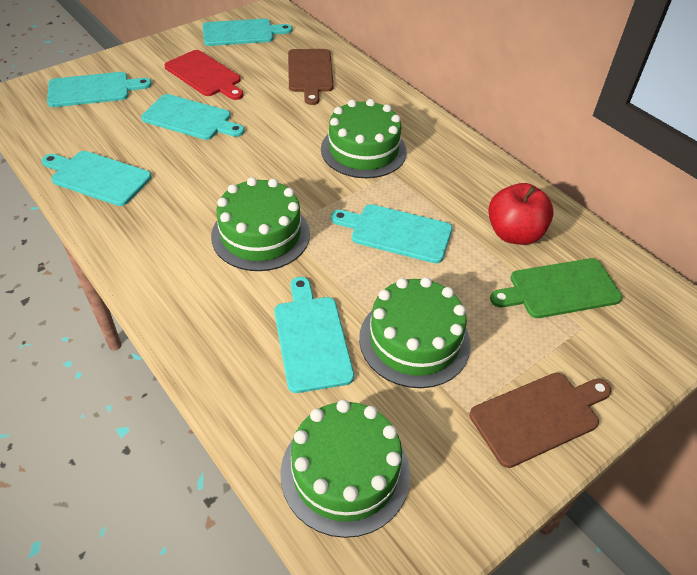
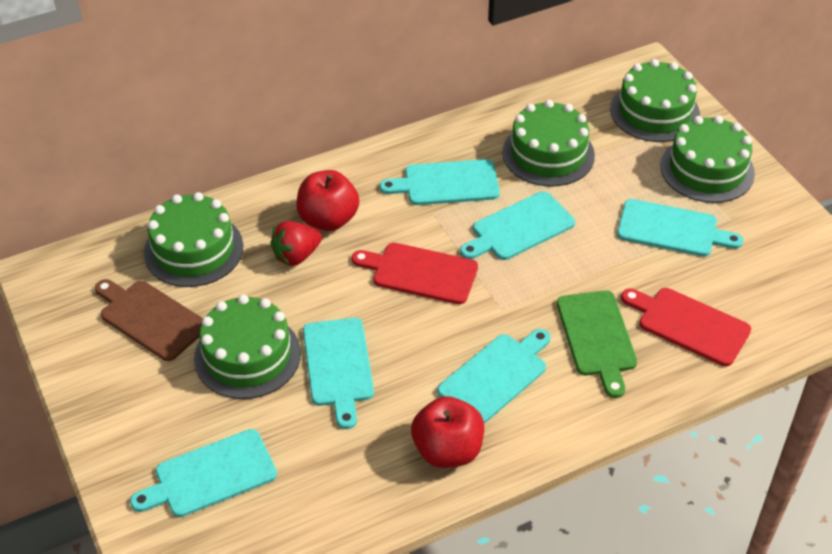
brown cutting board: [288,49,334,105] [470,373,611,468] = 2 -> [95,279,203,361] = 1
green cake: [211,177,310,271] [280,400,410,538] [321,99,407,178] [359,277,471,388] = 4 -> [144,192,243,287] [194,294,301,399] [502,100,595,187] [610,59,700,142] [660,115,755,203] = 5
red apple: [488,183,554,245] = 1 -> [296,170,359,231] [411,396,484,468] = 2
red cutting board: [164,50,243,100] = 1 -> [352,243,478,304] [621,288,751,366] = 2
red strawberry: none = 0 -> [270,221,322,266] = 1

